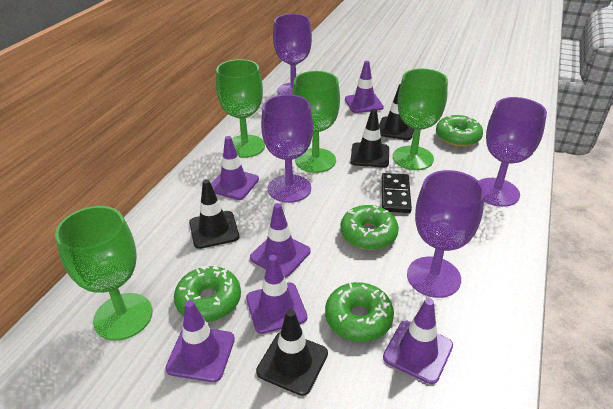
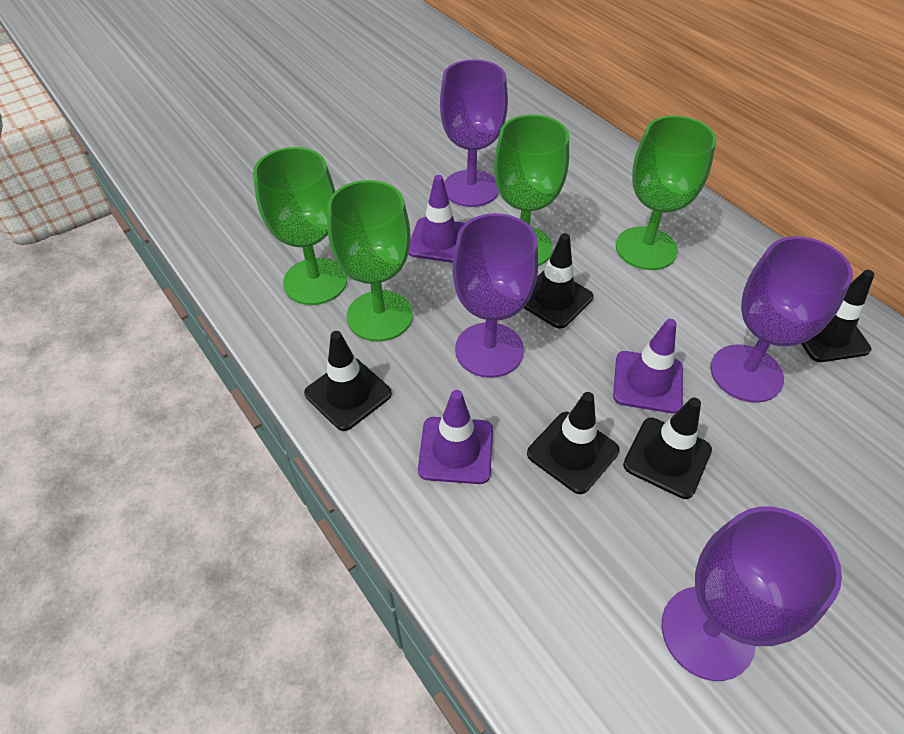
black domino: [382,173,412,213] = 1 -> none = 0
black traffic cone: [189,179,239,249] [256,309,328,396] [350,109,389,168] [379,84,414,140] = 4 -> [304,331,392,431] [524,233,593,329] [527,392,619,494] [623,398,712,499] [801,270,874,362] = 5
green donut: [174,265,241,322] [325,282,394,342] [340,205,399,250] [436,115,483,147] = 4 -> none = 0
purple traffic cone: [166,300,235,382] [211,136,259,200] [246,255,307,334] [250,203,311,277] [345,61,384,113] [383,298,453,384] = 6 -> [408,175,465,263] [418,390,493,484] [613,319,683,414] = 3

